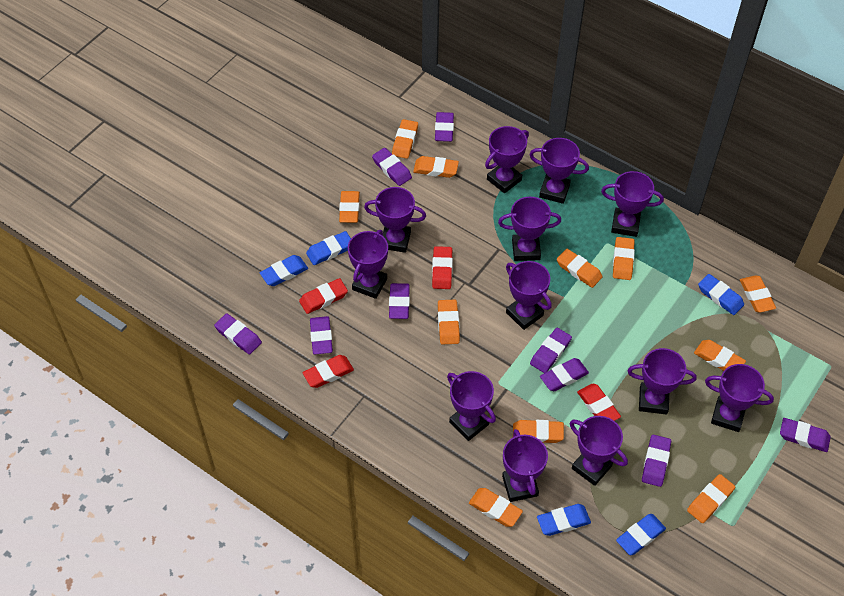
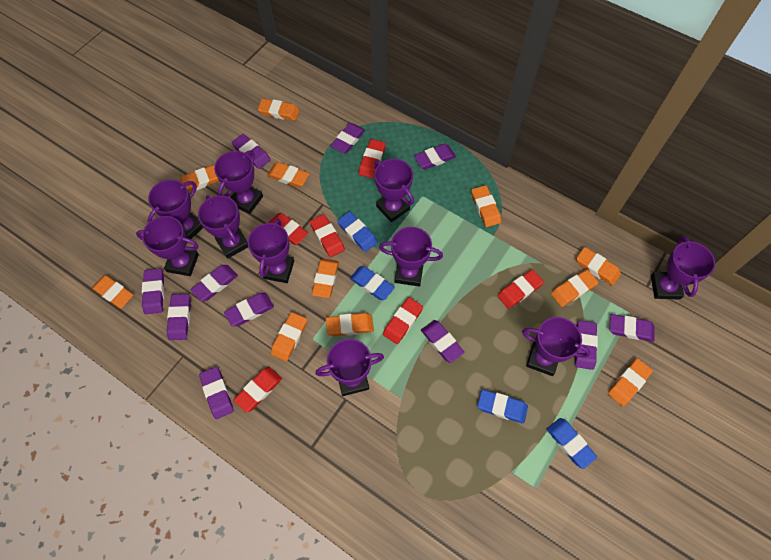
blue eraser: [260,255,308,286] [306,231,351,265] [537,504,591,536] [616,514,666,555] [698,274,744,315] = 5 -> [337,212,378,252] [350,266,395,300] [478,389,528,424] [547,418,597,469] = 4
purple eraser: [214,313,262,354] [310,316,333,355] [372,148,412,186] [389,283,410,319] [435,112,454,142] [530,328,572,373] [540,358,589,391] [642,435,671,487] [780,418,831,452] = 9 -> [142,269,164,314] [167,294,191,340] [191,265,238,301] [199,367,234,419] [224,293,274,326] [232,134,271,169] [331,123,365,154] [414,144,456,169] [421,320,464,363] [575,321,598,370] [610,314,655,342] = 11
purple trophy: [348,230,388,299] [364,187,426,253] [447,371,496,441] [485,126,529,193] [498,197,561,261] [502,429,548,502] [506,261,552,330] [529,138,589,204] [570,416,628,486] [601,171,664,237] [627,348,697,415] [705,364,774,432] = 12 -> [136,216,199,276] [148,179,204,243] [198,195,248,259] [214,150,263,214] [248,219,294,283] [316,339,384,396] [374,159,414,222] [379,227,443,287] [522,317,590,376] [651,236,715,300] = 10
red eraser: [299,278,348,314] [303,355,354,388] [432,246,453,289] [577,384,621,421] = 4 -> [233,367,282,413] [269,213,308,245] [310,214,345,257] [359,139,386,178] [383,297,423,344] [497,270,544,309] = 6

